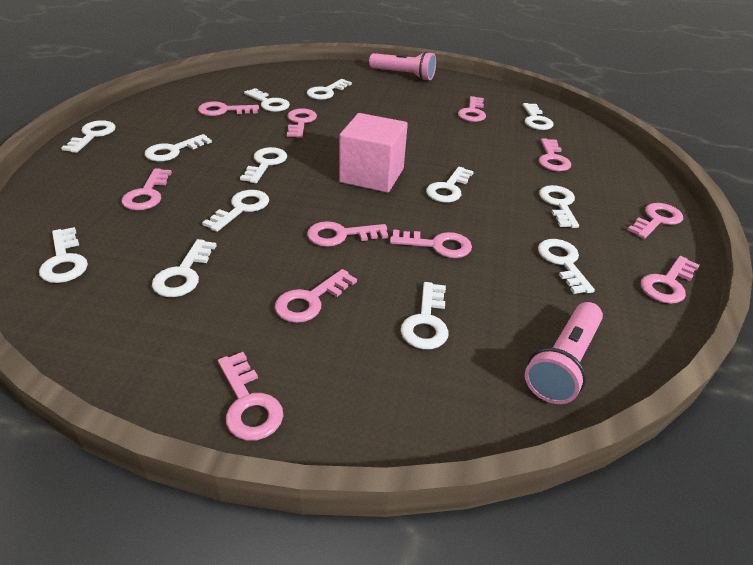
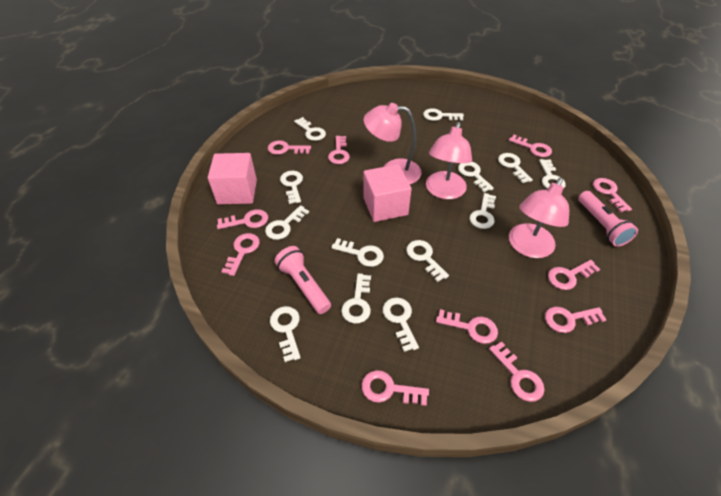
pink cube: [339,113,408,193] = 1 -> [208,153,257,204] [363,164,412,222] = 2
pink lamp: none = 0 -> [364,103,422,184] [426,122,472,200] [509,177,569,258] = 3

